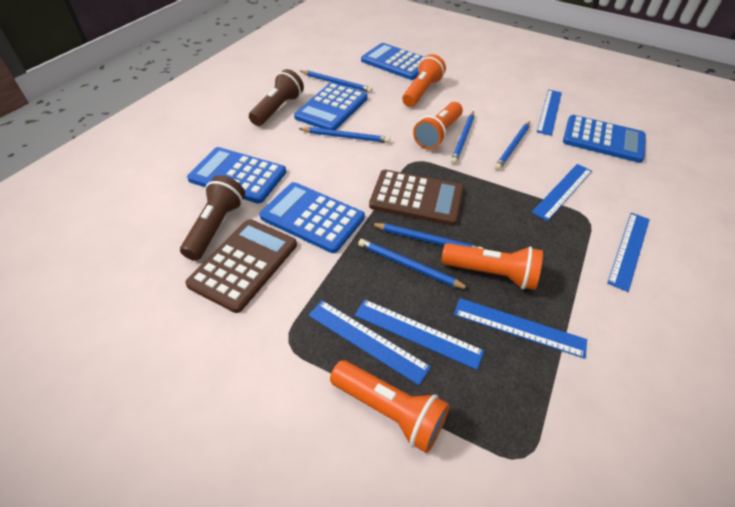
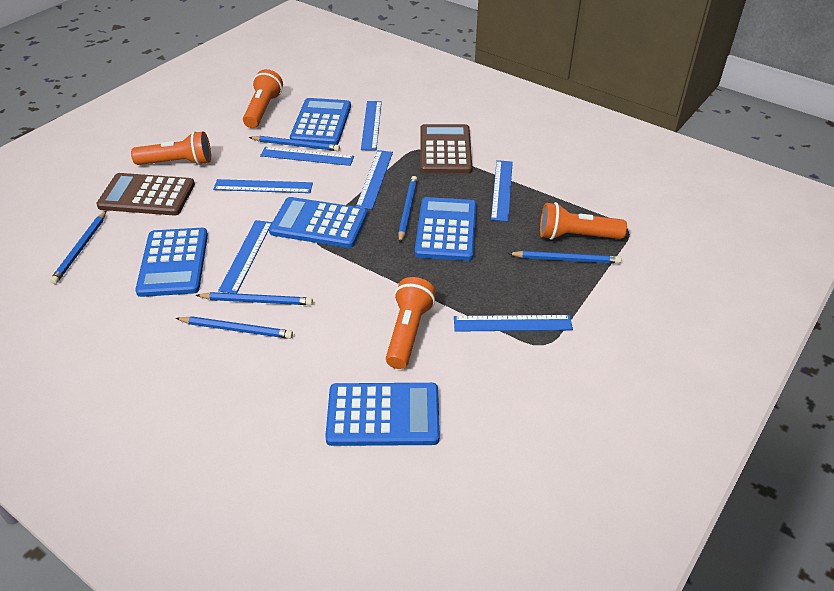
blue ruler: [309,300,431,385] [355,299,484,370] [454,298,587,359] [531,164,592,221] [537,89,562,136] [607,212,650,292] = 6 -> [213,179,313,193] [218,220,272,294] [260,147,354,166] [356,150,393,209] [361,101,382,151] [454,315,573,332] [491,160,513,222] = 7
brown flashlight: [180,175,245,261] [249,69,304,126] = 2 -> none = 0

